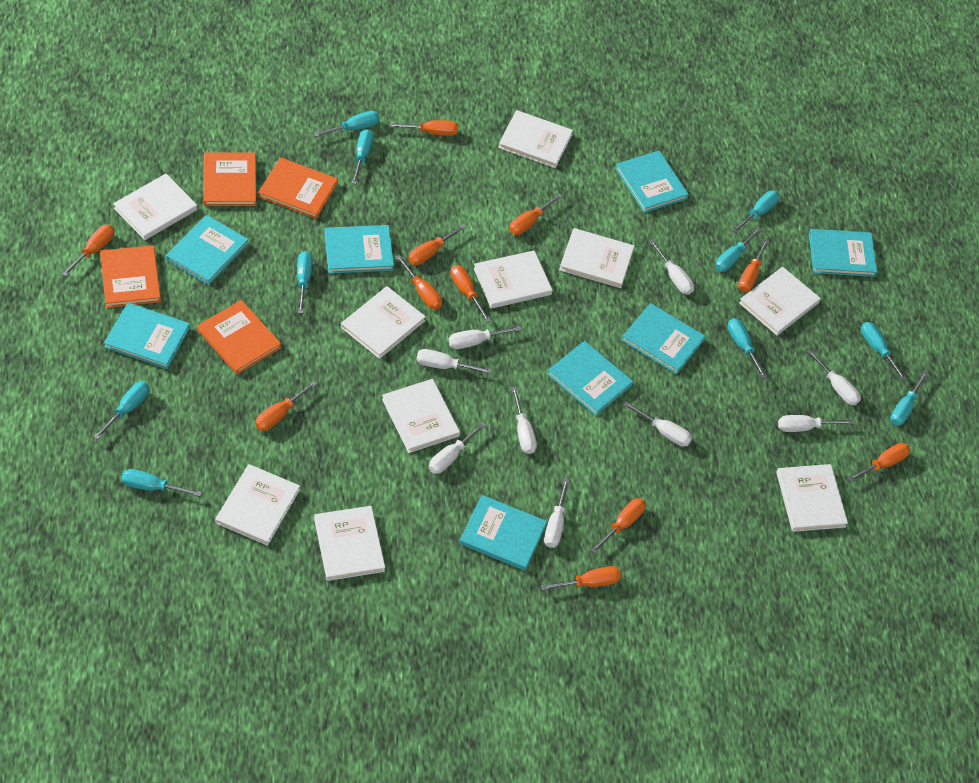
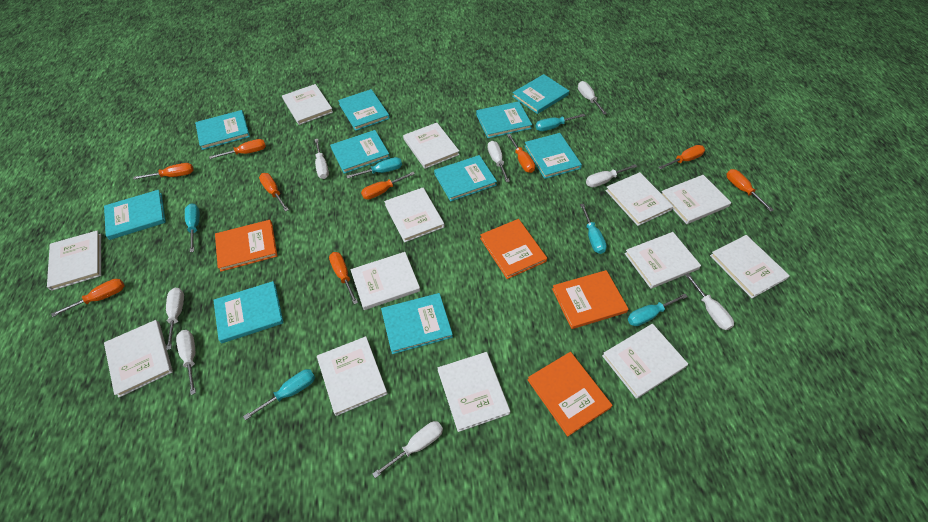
orange screwdriver: [62,225,114,277] [255,381,317,431] [389,120,458,136] [396,255,442,309] [408,224,466,265] [450,265,491,323] [509,193,562,235] [541,566,621,590] [591,498,646,554] [738,239,769,292] [848,443,910,482] = 11 -> [51,279,125,317] [133,163,194,180] [209,139,266,159] [259,173,289,212] [329,252,358,304] [361,172,415,200] [507,134,535,173] [658,145,705,170] [727,169,774,212] = 9
turquoise book: [104,303,190,369] [166,215,249,285] [324,225,394,274] [459,495,547,571] [547,341,633,416] [615,151,689,213] [621,303,705,374] [809,229,877,277] = 8 -> [104,190,166,240] [195,110,250,150] [213,281,284,343] [330,130,390,174] [338,89,390,131] [381,293,453,354] [434,155,497,202] [476,101,532,138] [512,74,569,114] [525,133,582,179] = 10
turquoise screwdriver: [94,381,149,440] [122,469,202,496] [297,251,312,313] [314,111,380,137] [352,129,373,184] [715,227,762,272] [728,318,768,379] [732,190,780,233] [861,322,907,381] [890,371,929,426] = 10 -> [185,203,200,252] [243,369,315,420] [347,157,402,179] [536,114,585,131] [580,204,607,254] [628,294,688,326] = 6
white book: [113,174,197,240] [215,464,300,546] [314,506,385,581] [341,286,426,359] [382,379,460,453] [474,250,552,309] [498,110,573,168] [559,228,634,288] [739,267,821,335] [776,464,848,532] = 10 -> [47,230,101,291] [104,320,173,398] [282,84,333,125] [317,336,388,416] [350,252,420,310] [384,187,445,243] [403,123,459,169] [438,352,510,432] [602,324,688,399] [605,172,674,226] [625,232,701,289] [661,175,731,224] [710,235,790,298] = 13
white screwdriver: [417,349,492,374] [429,422,486,474] [449,326,522,349] [511,387,537,454] [544,478,569,548] [624,402,692,447] [649,240,694,294] [778,415,853,432] [807,349,861,405] = 9 -> [166,288,184,350] [176,330,196,395] [315,139,329,179] [373,421,443,478] [488,141,510,182] [578,81,607,115] [586,164,637,187] [685,273,734,330] = 8

